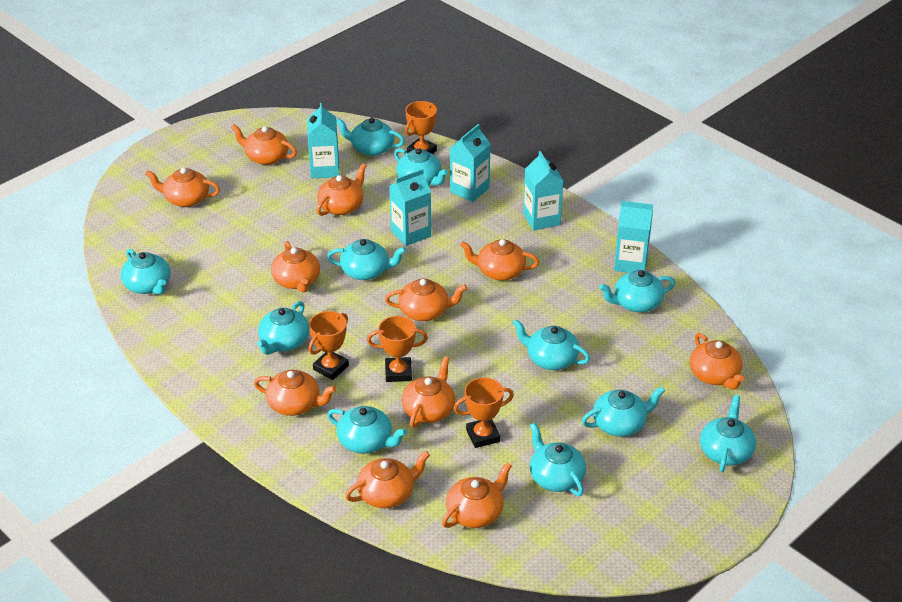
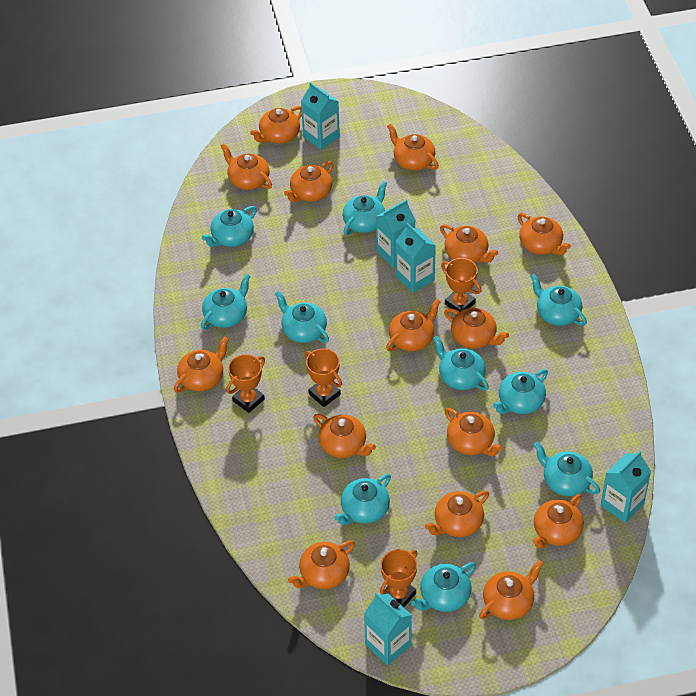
orange teapot: [145,168,220,207] [231,124,297,165] [254,370,336,416] [271,241,320,293] [316,163,366,216] [345,451,430,509] [385,279,467,321] [402,356,455,428] [442,462,512,528] [460,239,539,281] [690,333,744,389] = 11 -> [174,336,229,393] [221,143,272,190] [250,106,302,144] [284,161,333,202] [288,540,355,589] [313,414,376,458] [386,299,441,351] [387,124,439,170] [425,491,489,537] [440,224,498,263] [444,308,509,348] [445,408,503,456] [479,560,543,620] [517,213,571,255] [533,494,584,548] = 15
turquoise teapot: [121,249,170,295] [257,301,309,355] [327,239,406,280] [327,406,407,454] [336,118,405,156] [394,148,448,185] [513,319,590,370] [530,423,586,496] [582,386,665,437] [599,270,675,312] [700,395,756,472] = 11 -> [201,274,250,330] [202,206,257,247] [275,291,329,343] [334,474,391,525] [342,181,387,235] [411,562,476,612] [433,336,489,391] [493,369,548,414] [530,274,587,326] [533,442,600,496] = 10

